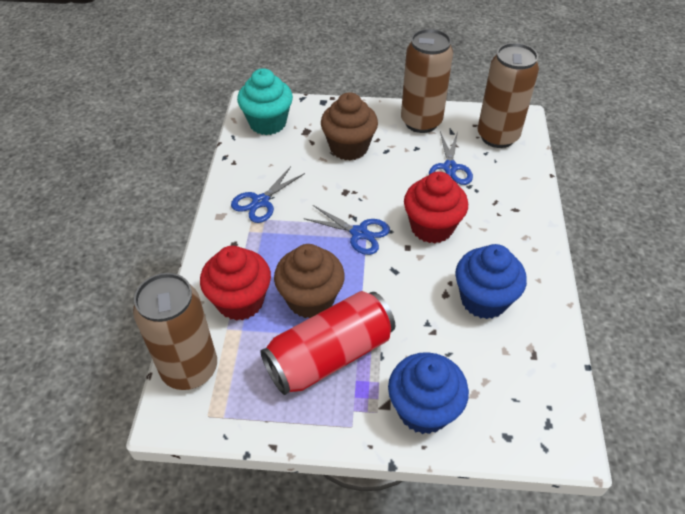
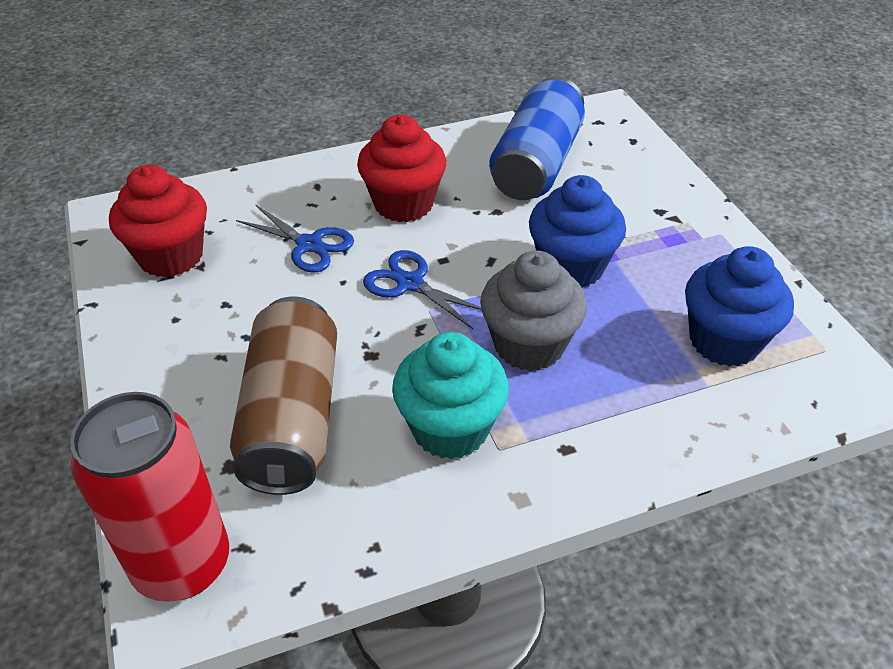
blue can: none = 0 -> [489,77,585,200] = 1
blue scissors: [231,166,305,223] [303,205,390,255] [429,132,473,185] = 3 -> [236,204,354,273] [363,250,481,329] = 2
brown can: [133,273,217,390] [401,29,453,133] [478,43,539,148] = 3 -> [230,297,337,495] = 1
brown cupcake: [274,244,345,318] [321,92,378,161] = 2 -> none = 0
grey cupcake: none = 0 -> [480,251,587,371] = 1

